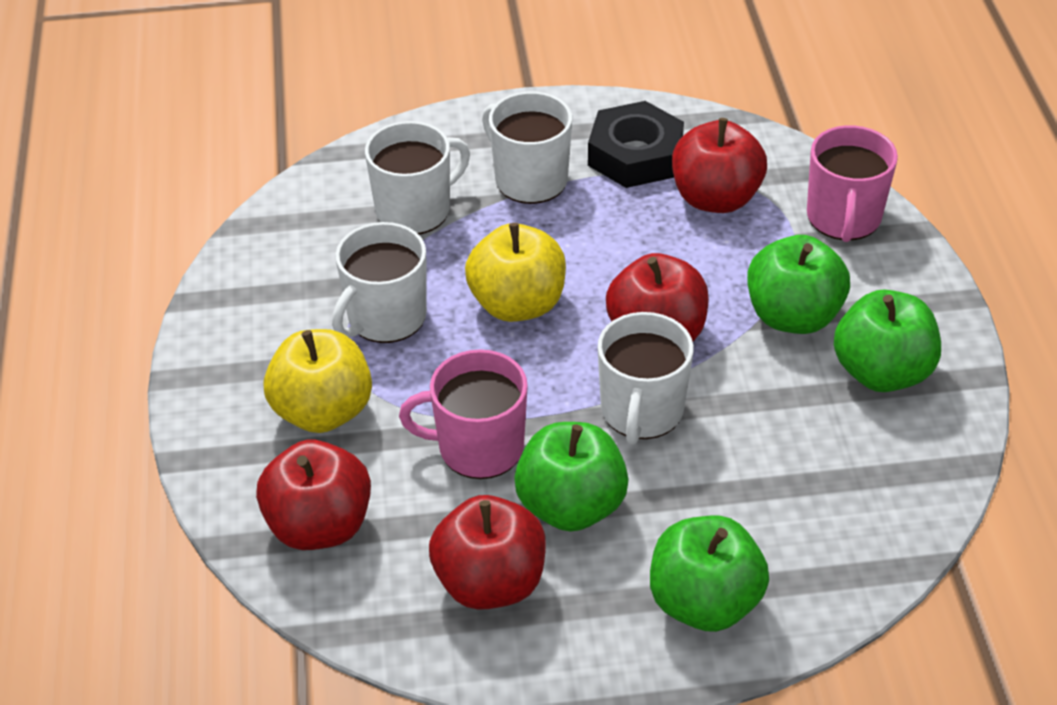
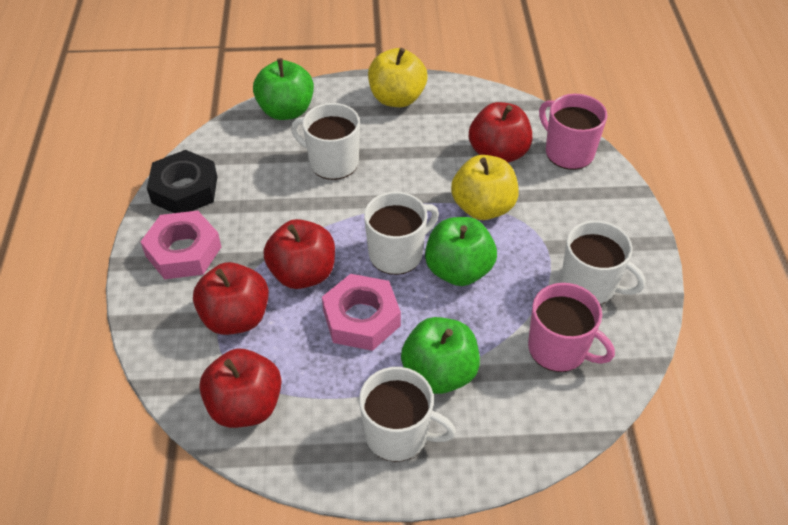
green apple: [514,422,629,532] [650,516,769,632] [747,235,850,334] [834,289,941,392] = 4 -> [253,58,314,120] [401,317,480,394] [425,217,497,286] = 3
pink nut: none = 0 -> [140,211,221,279] [322,274,401,351] = 2

